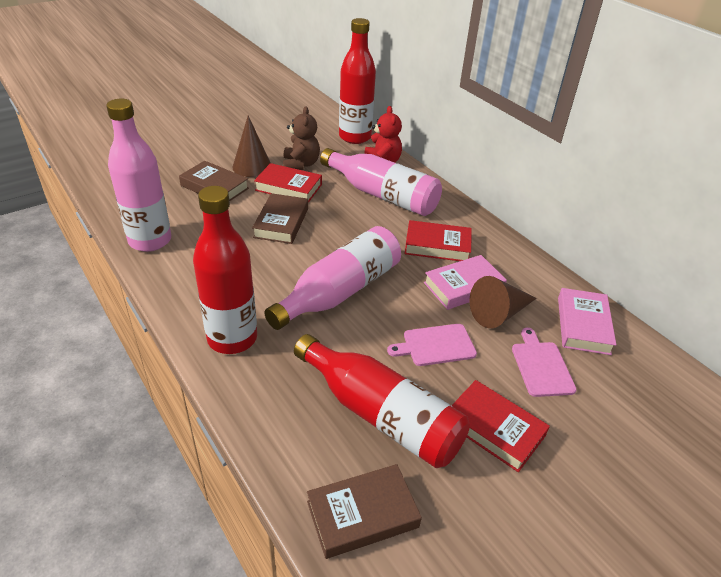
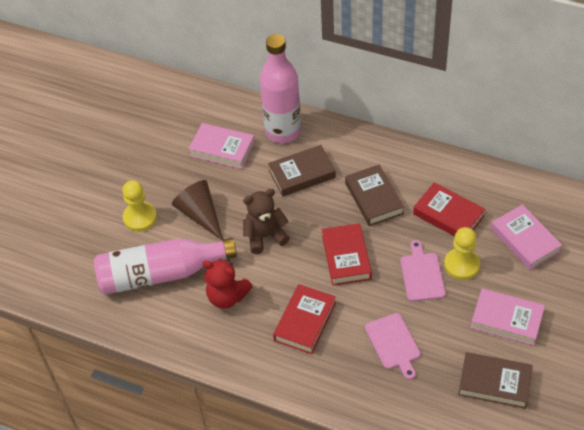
brown cone: [233,116,270,177] [469,276,537,328] = 2 -> [172,180,223,241] = 1
pink book: [424,255,507,310] [558,288,616,355] = 2 -> [189,123,255,169] [471,288,545,345] [491,204,562,270] = 3
pink bottle: [106,99,171,252] [264,226,401,330] [320,148,442,216] = 3 -> [94,238,237,295] [260,34,301,143] = 2
red bottle: [193,186,257,354] [294,334,470,468] [339,18,376,144] = 3 -> none = 0
yellow pawn: none = 0 -> [122,180,157,232] [444,227,480,280] = 2

